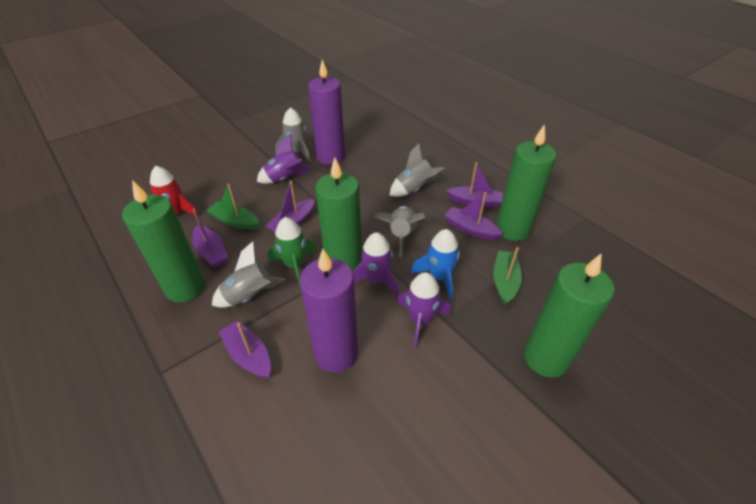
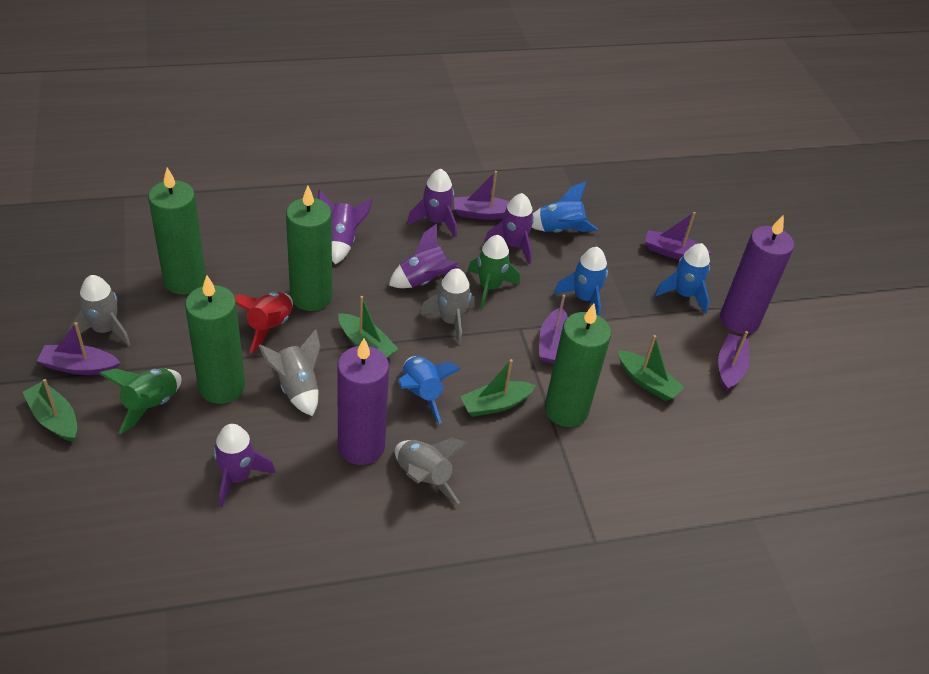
blue rocket: [411,229,460,300] = 1 -> [398,356,460,424] [532,181,598,233] [554,247,608,316] [655,243,710,314] = 4
green boat: [206,184,259,230] [493,247,522,305] = 2 -> [22,379,77,442] [338,296,398,358] [460,359,536,416] [618,335,685,401] = 4
green rocket: [267,217,317,286] = 1 -> [99,368,182,434] [468,235,520,309] = 2
purple rocket: [257,134,313,184] [352,232,398,297] [396,272,451,347] = 3 -> [213,424,276,508] [318,190,373,264] [389,224,460,288] [407,169,457,237] [484,193,534,264] = 5

